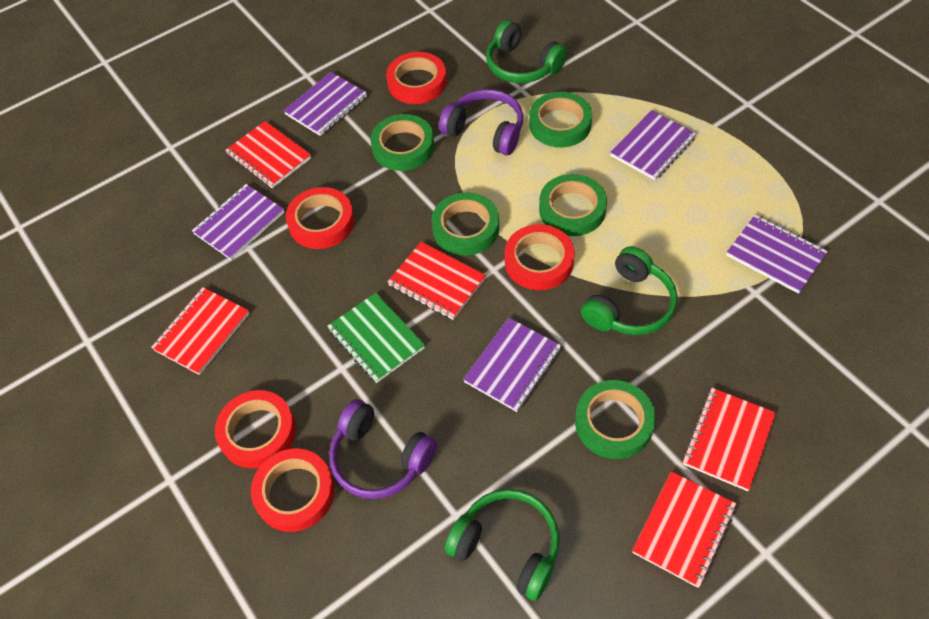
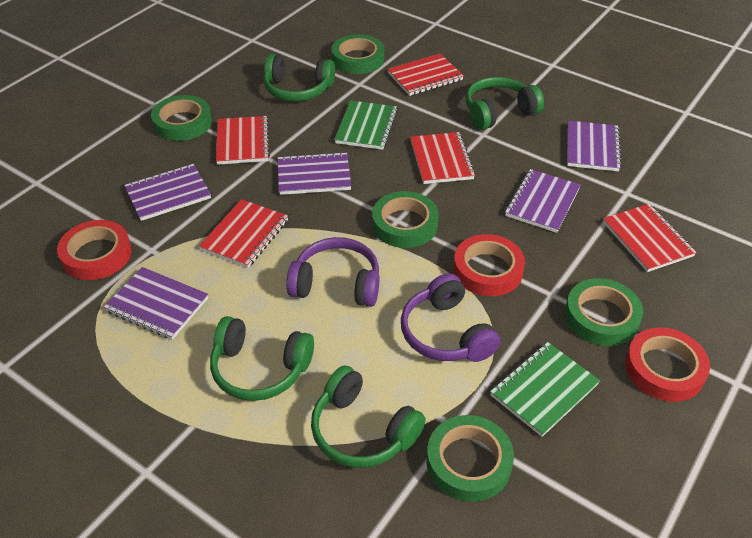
green headphones: [445,489,560,601] [486,20,567,83] [581,246,678,335] = 3 -> [210,316,314,401] [263,54,335,101] [311,365,425,468] [465,77,544,130] = 4
green notebook: [327,293,425,383] = 1 -> [334,100,398,150] [490,342,600,437] = 2
red tape: [215,390,296,468] [251,448,335,532] [286,187,355,249] [386,52,447,104] [505,224,575,290] = 5 -> [57,220,132,280] [453,234,525,296] [625,327,710,402] = 3

